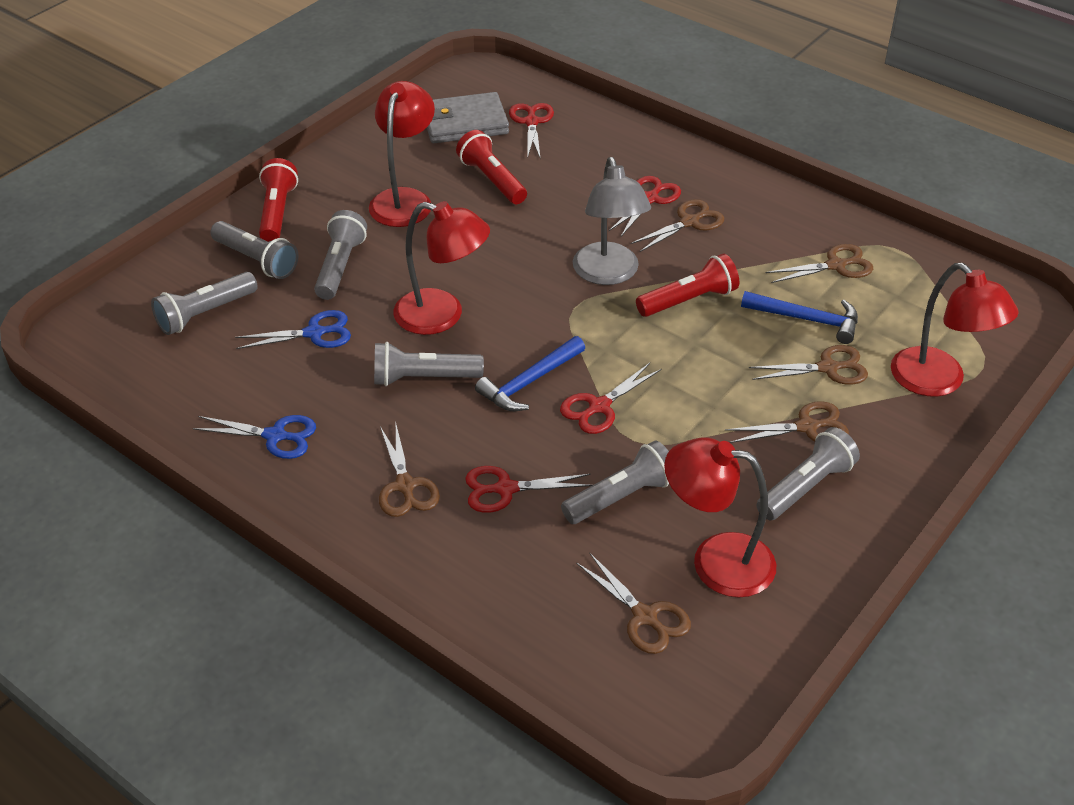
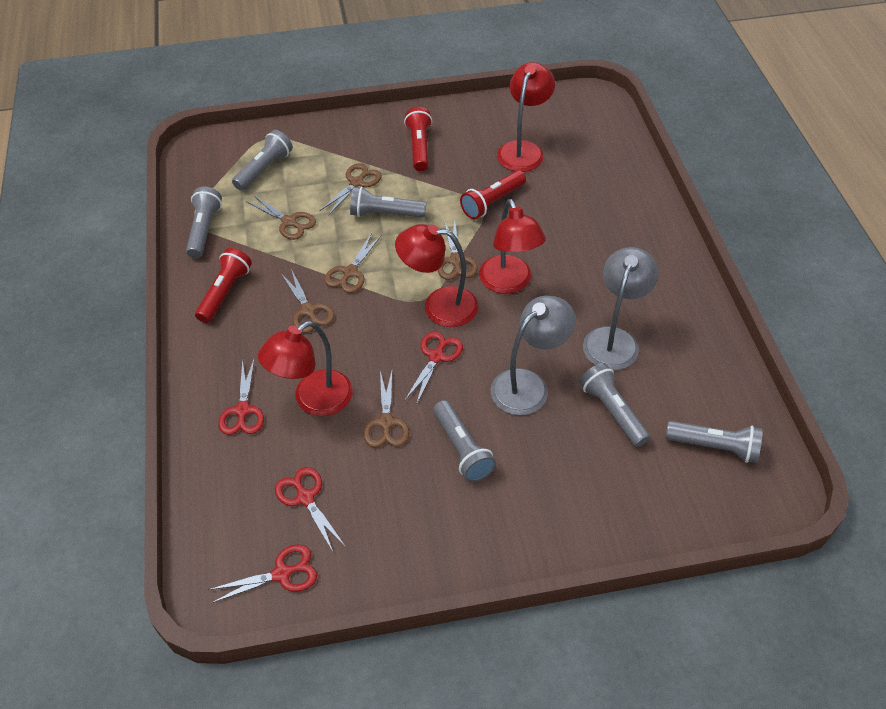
blue hammer: [475,336,585,411] [741,291,858,344] = 2 -> none = 0
blue scissors: [193,415,316,459] [235,310,351,349] = 2 -> none = 0
grey lamp: [573,157,651,285] = 1 -> [490,296,576,415] [583,247,659,370] = 2
grey wallet: [427,92,509,143] = 1 -> none = 0

